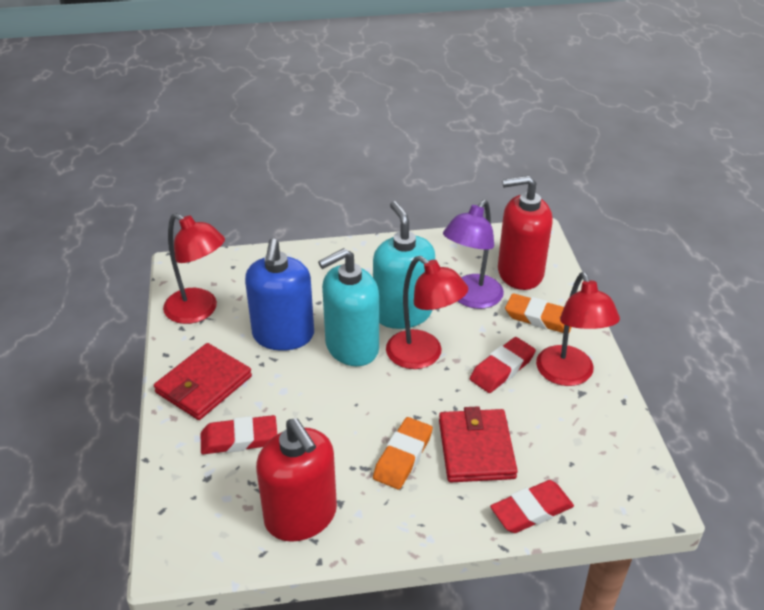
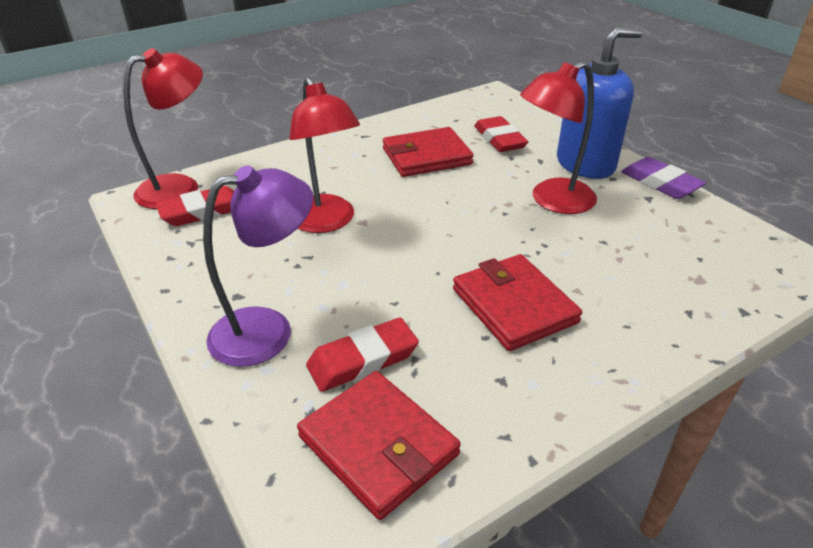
orange eraser: [373,417,433,489] [505,293,572,333] = 2 -> none = 0
purple eraser: none = 0 -> [621,157,706,199] = 1
red soap dispenser: [256,418,337,542] [498,175,553,290] = 2 -> none = 0
red wallet: [154,343,252,420] [439,406,518,482] = 2 -> [297,371,461,520] [383,127,474,177] [453,254,582,351] = 3
turquoise soap dispenser: [318,248,379,366] [373,201,435,329] = 2 -> none = 0

